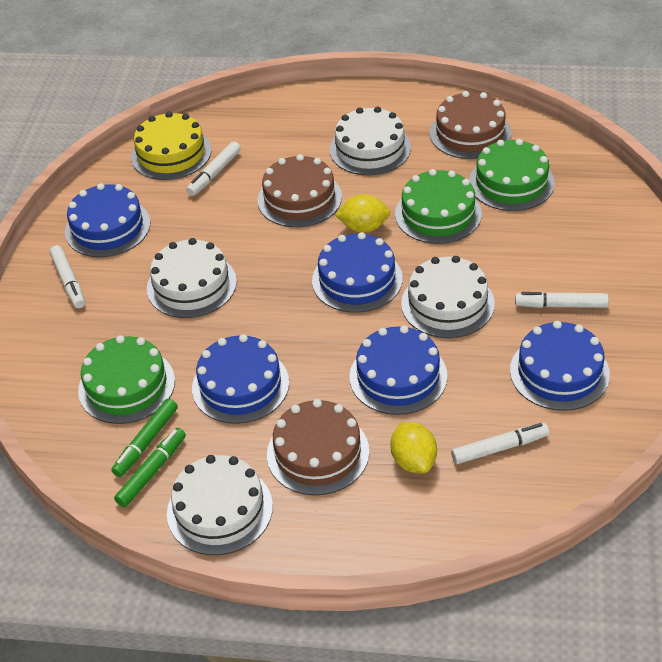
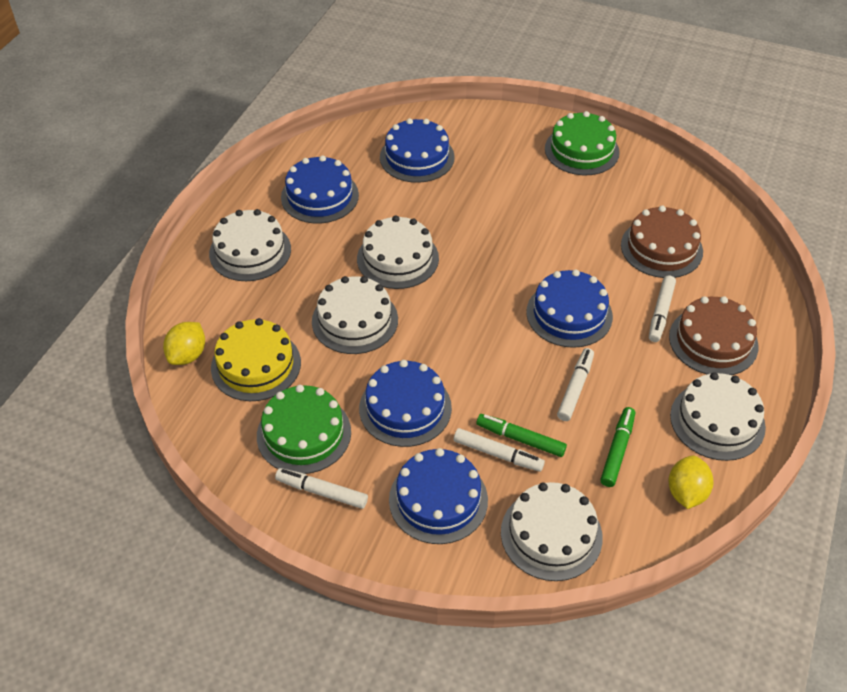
brown cake: [258,154,342,227] [267,399,369,495] [430,91,511,159] = 3 -> [621,206,703,278] [669,296,758,375] = 2
green cake: [78,335,175,424] [395,169,482,244] [469,139,555,211] = 3 -> [257,385,351,474] [545,111,620,175] = 2
white cake: [147,238,237,318] [167,455,273,555] [330,107,411,175] [401,256,495,338] = 4 -> [209,209,291,281] [312,276,398,354] [357,215,439,289] [501,482,603,581] [670,372,766,461] = 5

